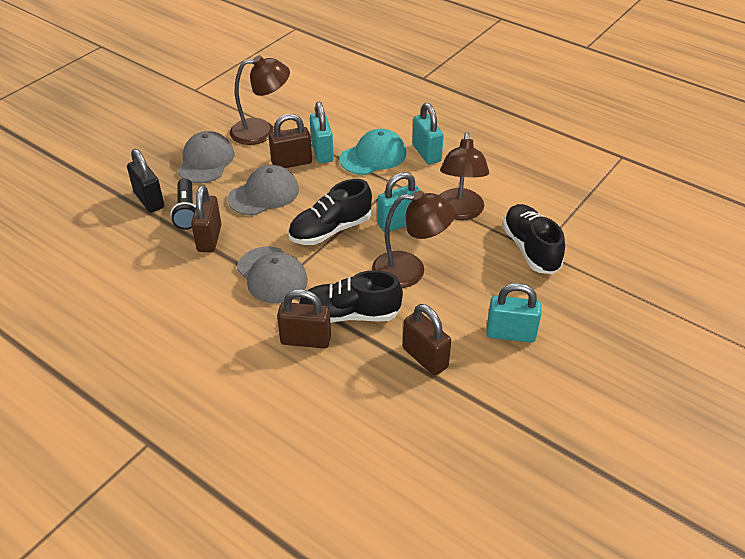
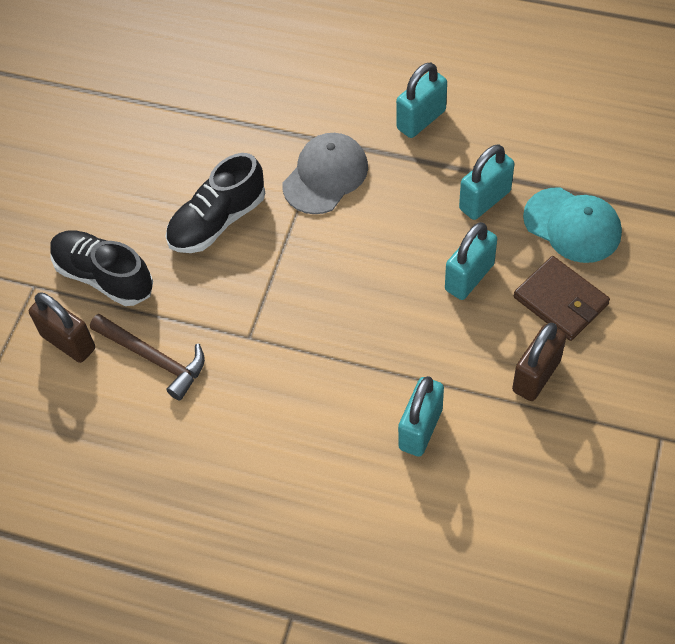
black flashlight: [170,178,196,230] = 1 -> none = 0
black padlock: [127,149,164,213] = 1 -> none = 0
black shoe: [288,179,372,245] [298,270,403,323] [502,204,565,274] = 3 -> [50,230,153,306] [166,153,265,253] = 2
brown hammer: none = 0 -> [90,314,205,401] = 1
brown lamp: [230,55,290,145] [372,191,455,288] [440,132,489,220] = 3 -> none = 0
brown padlock: [191,185,221,252] [269,114,312,168] [277,289,331,348] [403,304,451,376] = 4 -> [29,292,95,363] [512,323,566,401] = 2
brown wallet: none = 0 -> [514,256,610,341] = 1
grey cap: [178,131,235,183] [228,165,299,215] [237,246,308,304] = 3 -> [283,133,368,214] = 1

